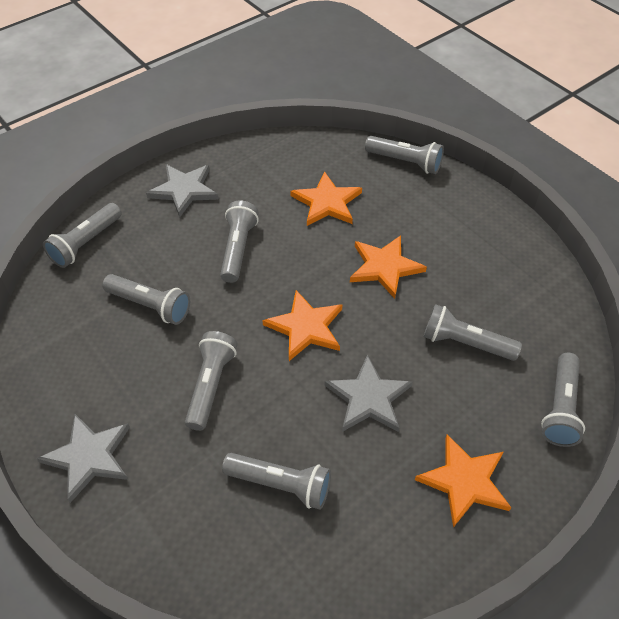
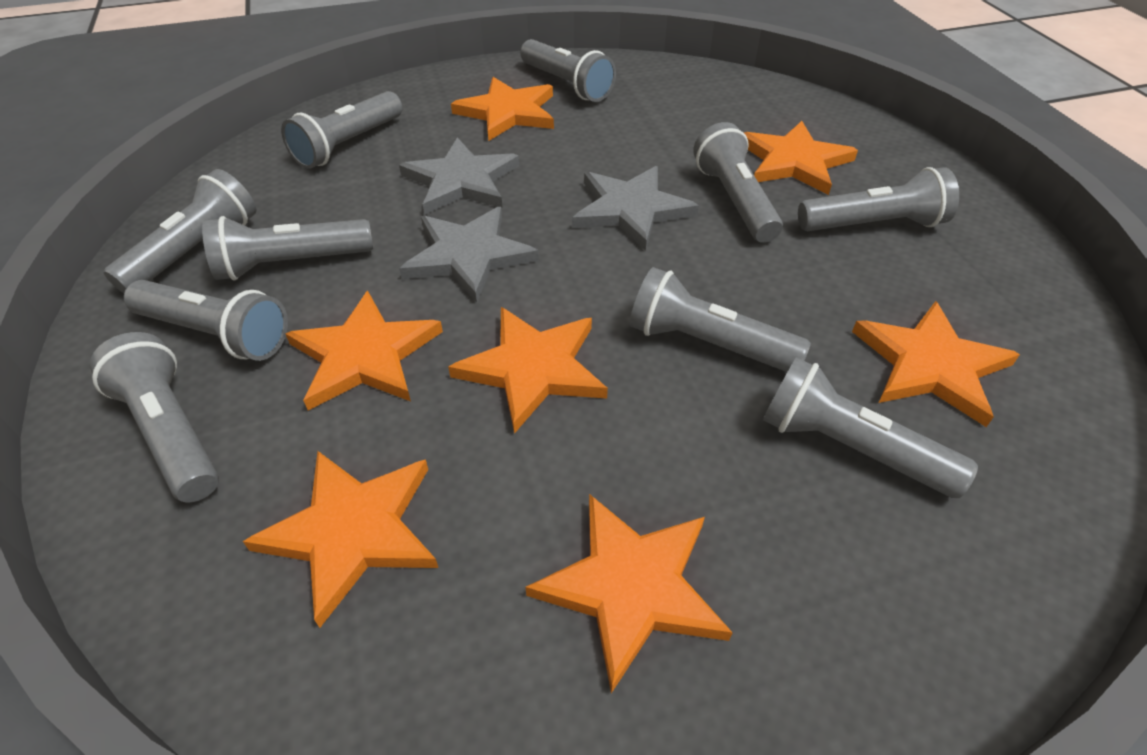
grey flashlight: [43,203,122,268] [102,274,190,325] [185,331,237,431] [220,200,259,283] [222,453,331,510] [365,136,444,174] [423,304,522,361] [541,353,585,447] = 8 -> [90,332,219,503] [104,169,256,293] [124,280,288,361] [202,216,373,281] [281,91,402,169] [520,39,616,102] [630,267,811,372] [693,122,783,243] [763,357,978,498] [798,167,959,231] = 10
orange star: [262,290,342,361] [290,171,362,226] [350,235,427,299] [415,434,511,527] = 4 -> [243,451,438,628] [285,291,443,411] [448,307,608,434] [451,77,554,141] [525,494,733,693] [744,121,858,195] [852,301,1020,427] = 7

